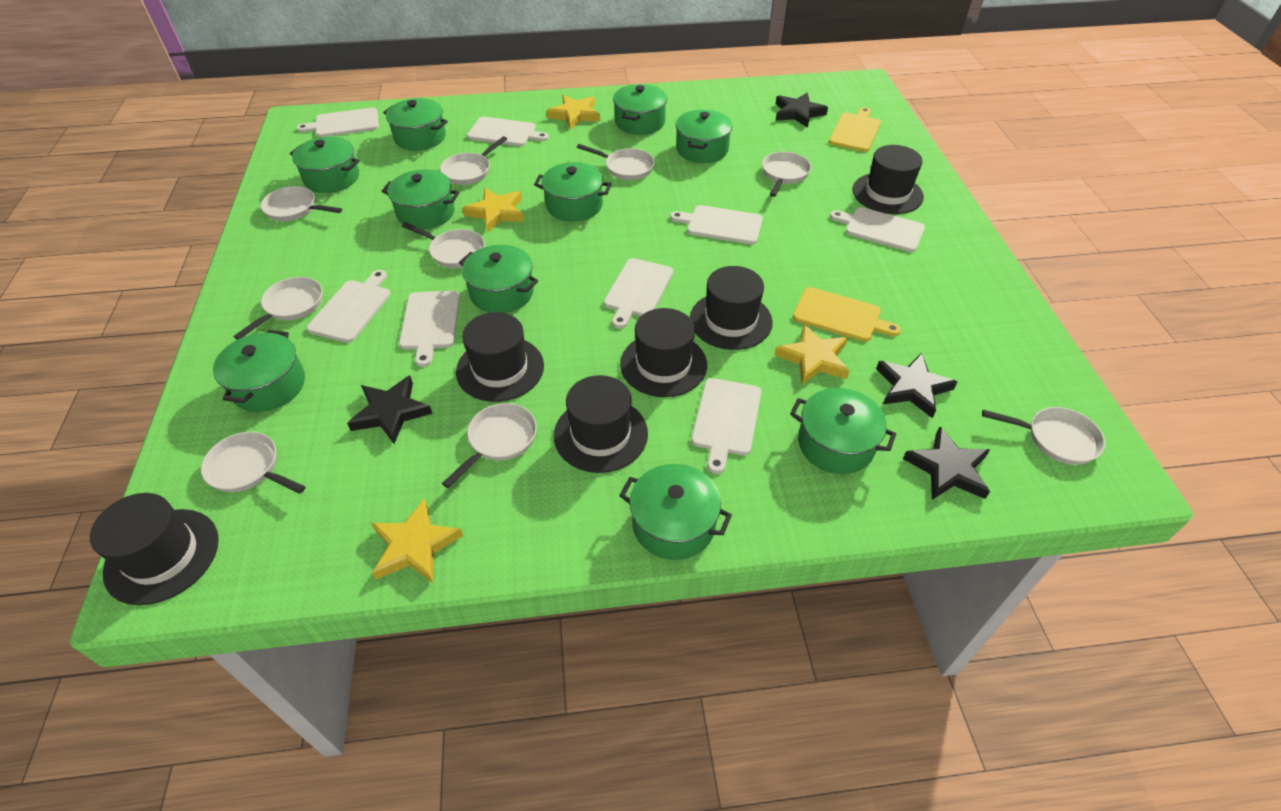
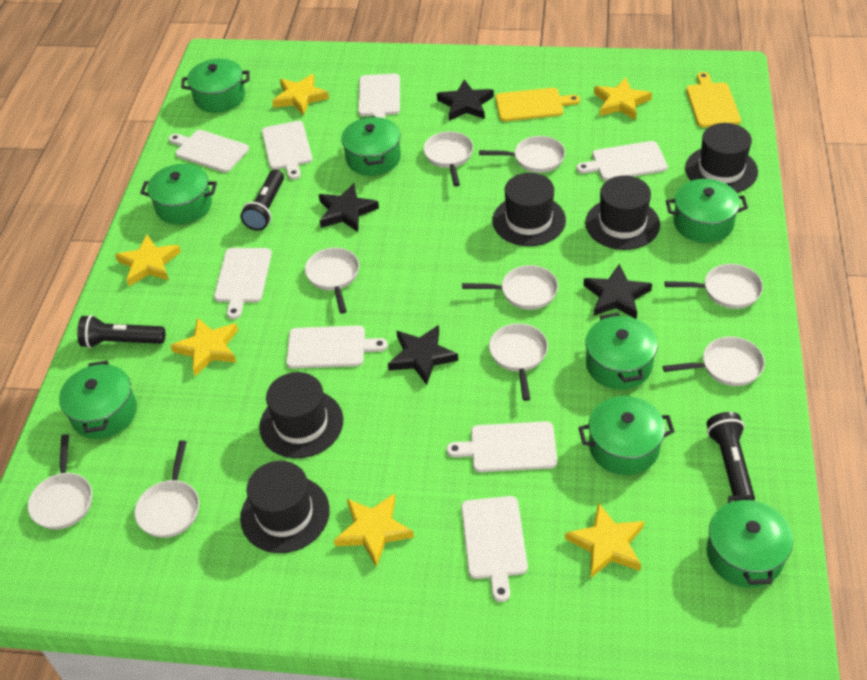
black flashlight: none = 0 -> [77,315,165,348] [240,169,284,231] [706,412,755,501] = 3
black hat: [90,493,219,605] [456,312,544,402] [554,375,648,473] [620,308,707,397] [690,266,773,350] [853,145,924,214] = 6 -> [240,461,330,553] [259,372,343,458] [492,173,566,246] [585,176,660,250] [685,123,758,193] = 5
green pot: [213,330,305,412] [290,137,360,193] [381,169,460,229] [383,98,448,150] [459,245,538,313] [534,162,611,222] [613,84,667,135] [619,464,732,560] [676,110,732,163] [790,388,896,474] = 10 -> [59,361,137,439] [140,164,217,225] [181,59,250,113] [341,116,401,176] [578,396,675,475] [585,313,657,390] [666,179,748,243] [707,495,793,588] = 8
yellow star: [371,498,463,583] [462,188,524,233] [546,95,600,130] [775,324,849,385] = 4 -> [115,234,181,286] [170,318,238,376] [272,74,329,116] [334,493,414,567] [565,503,644,579] [594,77,652,120] = 6

